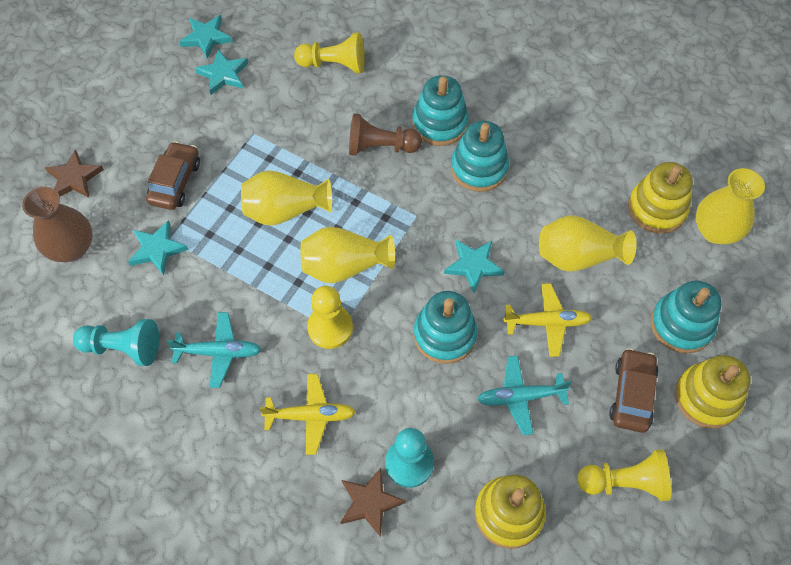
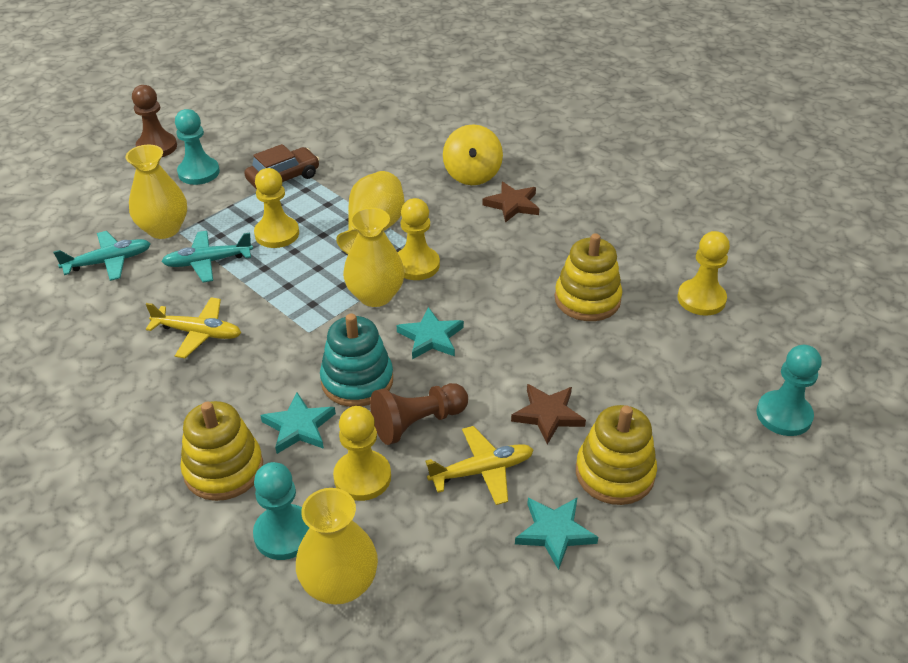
brown car: [146,141,200,210] [609,348,658,433] = 2 -> [244,144,320,189] = 1
brown pawn: [349,113,422,156] = 1 -> [132,85,177,157] [370,383,468,445] = 2
brown vase: [22,187,93,262] = 1 -> none = 0
turquoise pawn: [73,319,160,366] [385,428,434,488] = 2 -> [175,109,220,185] [253,462,309,560] [756,345,821,436] = 3
turquoise stacking toy: [412,75,469,146] [414,291,478,364] [451,121,509,192] [651,280,722,353] = 4 -> [320,314,393,407] = 1
turquoise star: [128,220,189,276] [179,15,233,59] [195,49,248,95] [444,240,505,293] = 4 -> [260,392,336,454] [397,307,464,359] [515,497,598,570] = 3
yellow pawn: [294,32,365,73] [307,286,353,349] [577,449,671,501] = 3 -> [254,168,299,248] [333,406,391,501] [398,198,440,280] [677,231,730,316] = 4
yellow spinning top: none = 0 -> [443,124,503,185] = 1

